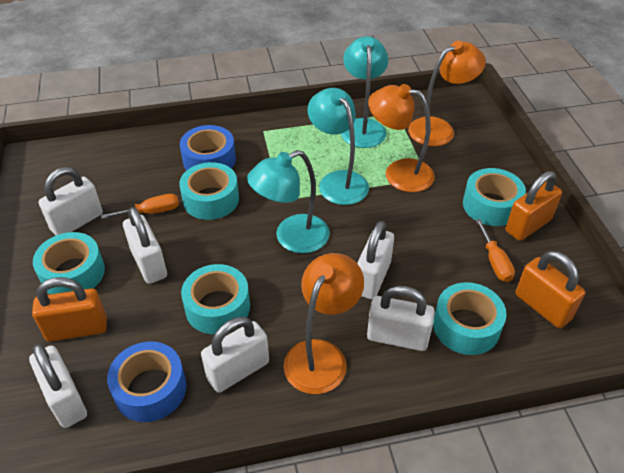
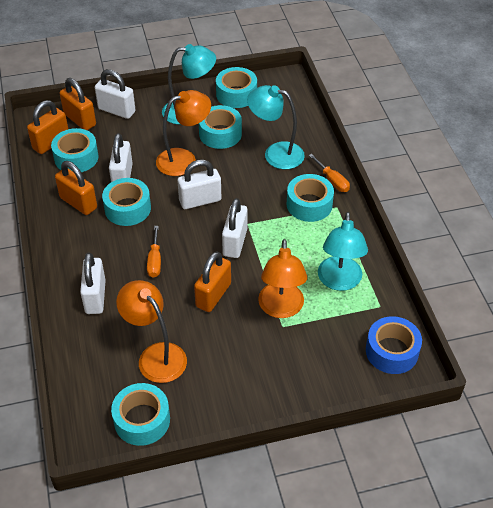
blue tape: [107,341,186,422] [180,125,236,171] = 2 -> [366,316,422,374] = 1
orange padlock: [32,277,107,342] [506,171,562,241] [515,251,585,328] = 3 -> [27,100,68,154] [55,161,97,215] [59,78,96,130] [194,252,231,312] = 4
turquoise tape: [33,232,105,294] [179,162,239,220] [181,264,250,334] [433,282,507,355] [463,168,526,226] = 5 -> [51,128,99,172] [102,178,151,226] [111,383,170,446] [199,105,242,149] [216,67,257,108] [287,174,334,222] = 6
white padlock: [29,343,87,428] [38,167,103,235] [123,207,167,284] [201,317,269,393] [357,221,394,300] [367,286,435,351] = 6 -> [80,253,106,314] [95,69,135,119] [109,133,133,182] [177,159,221,209] [222,198,248,258] = 5

